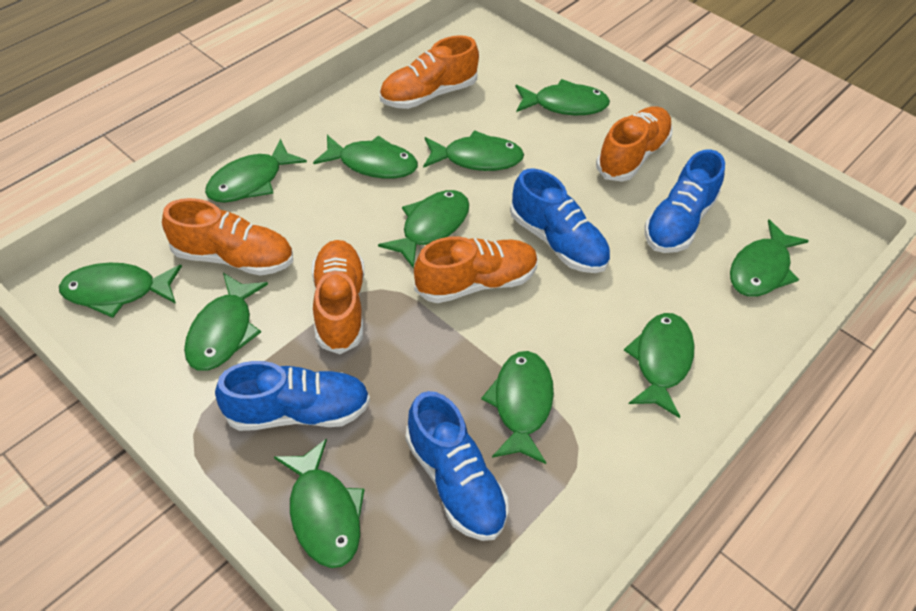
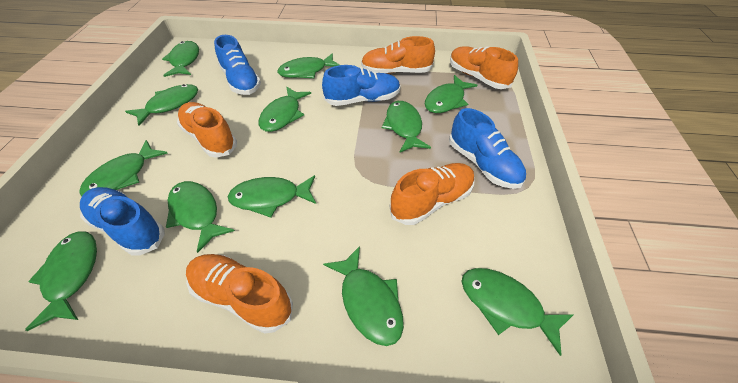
green fish: [59,263,182,318] [184,273,268,371] [205,139,307,203] [274,439,365,568] [313,135,418,179] [378,190,469,269] [423,130,524,171] [481,351,554,464] [515,79,610,115] [624,313,695,418] [730,220,809,297] = 11 -> [25,232,97,331] [79,140,168,197] [125,84,198,126] [162,41,199,77] [166,181,235,253] [228,175,316,218] [259,86,311,132] [277,53,340,78] [323,246,404,346] [382,101,431,152] [425,75,477,113] [462,268,573,356] = 12

